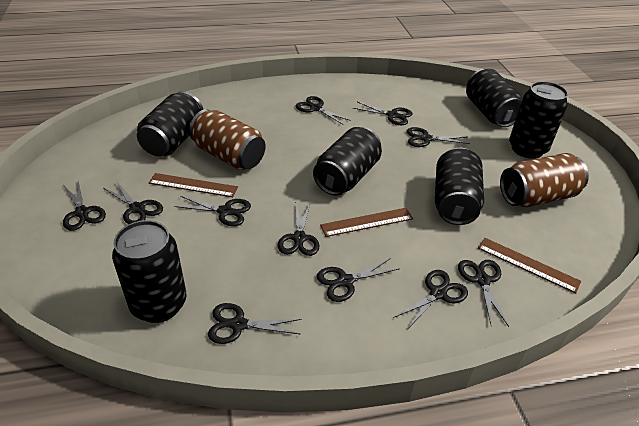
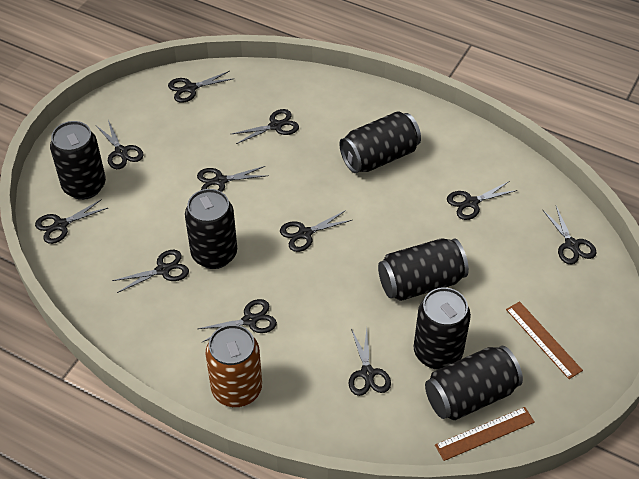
brown can: [189,109,266,170] [500,153,589,207] = 2 -> [206,325,262,407] = 1
brown ruler: [149,173,238,197] [320,208,413,237] [478,238,581,293] = 3 -> [435,407,535,461] [506,301,583,379] = 2

